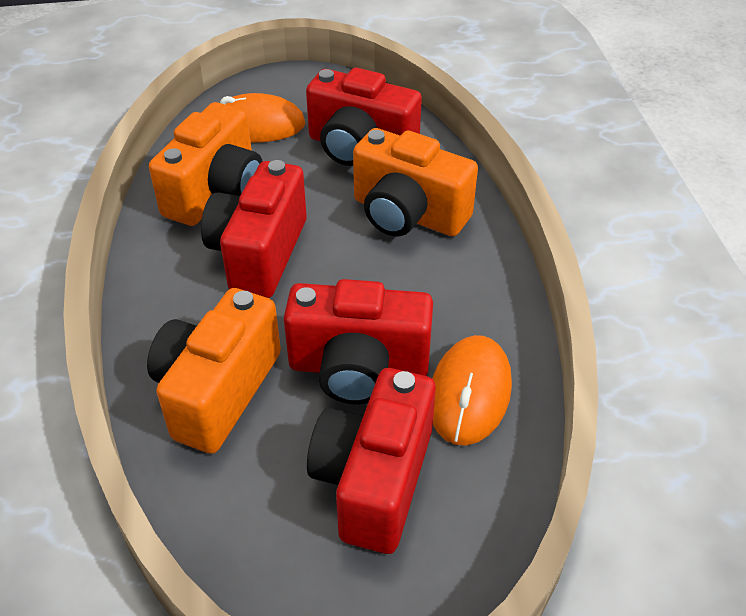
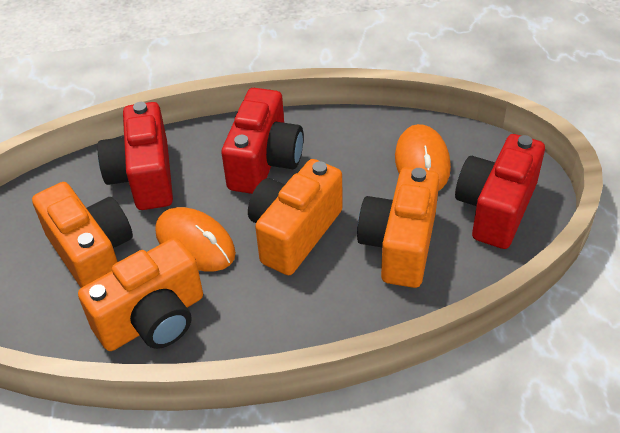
orange camera: [147,288,281,454] [149,102,263,226] [353,128,478,237] = 3 -> [32,182,133,288] [78,238,203,351] [248,159,343,275] [357,167,440,288] = 4
red camera: [201,160,307,298] [284,279,433,404] [306,68,422,166] [307,368,436,554] = 4 -> [97,102,173,210] [221,88,303,194] [455,134,545,249] = 3

